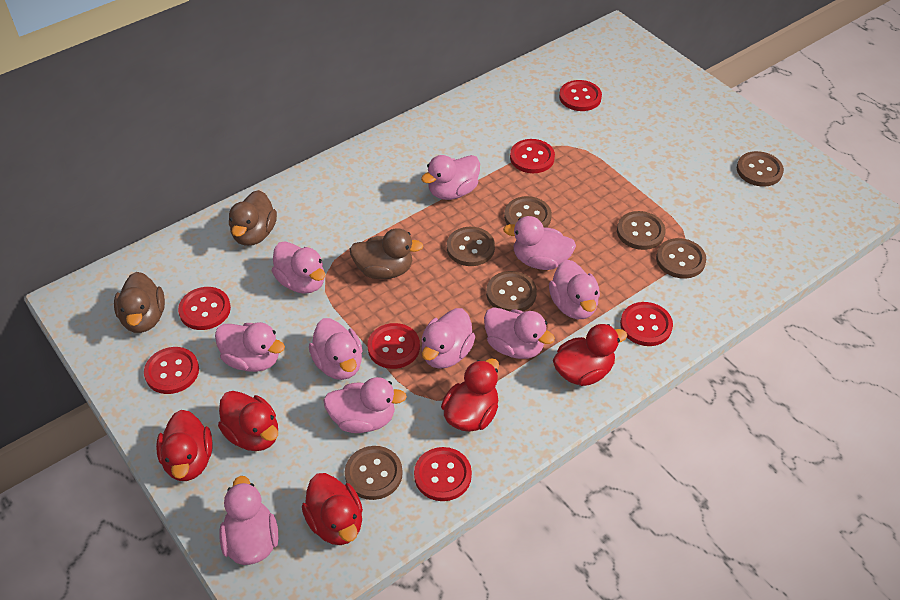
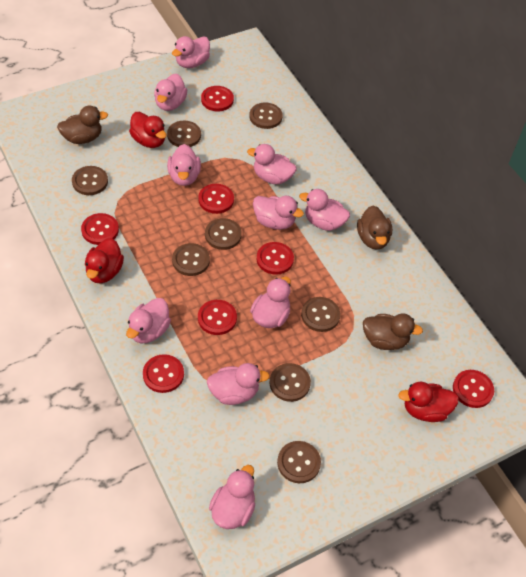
brown button: [345,446,403,500] [447,227,495,266] [486,271,537,311] [504,196,552,228] [617,211,665,250] [656,238,706,279] [737,151,784,187] = 7 -> [72,166,108,195] [167,121,201,147] [172,243,210,276] [205,218,242,250] [249,103,283,129] [270,363,311,402] [277,441,321,483] [301,297,340,332] = 8
red duck: [156,410,213,481] [218,391,278,451] [302,473,363,545] [441,358,499,432] [553,324,627,386] = 5 -> [85,238,124,283] [129,112,166,148] [398,382,459,422] = 3

